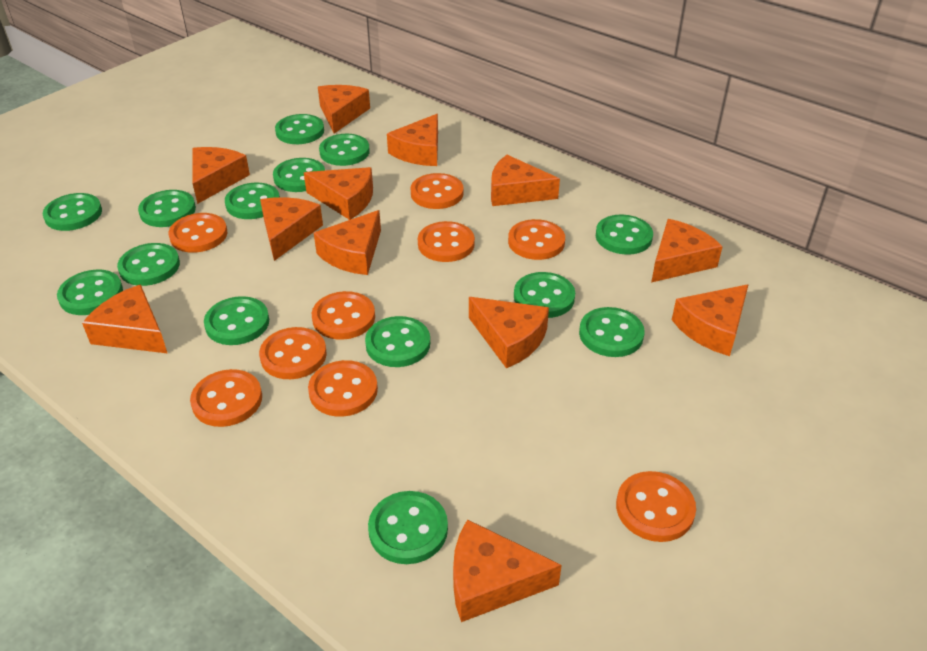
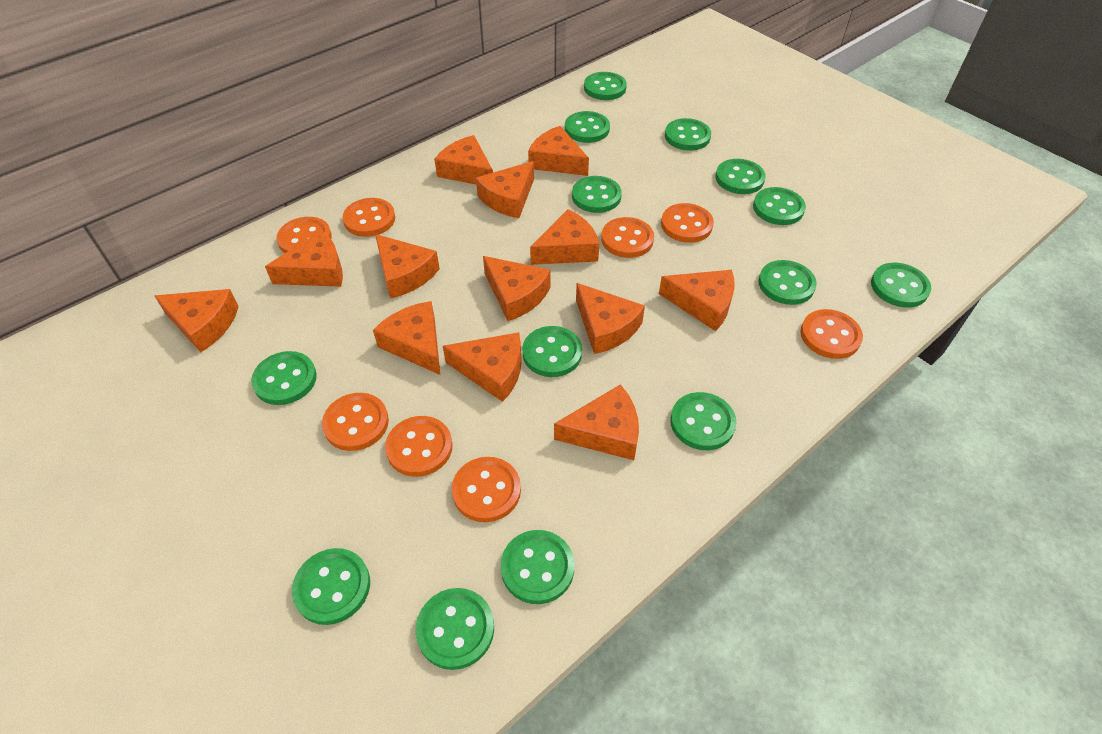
orange button: [168,213,227,253] [190,369,262,427] [259,327,327,379] [308,360,378,417] [312,291,375,340] [411,173,464,209] [418,221,475,262] [508,219,565,260] [616,471,696,542] = 9 -> [277,217,332,253] [322,393,389,451] [343,198,395,237] [385,416,453,477] [452,457,521,522] [601,217,654,258] [661,203,714,243] [800,309,863,359] = 8
orange cheese: [82,285,168,354] [193,147,250,204] [260,197,323,261] [304,167,373,220] [314,210,381,275] [318,85,370,134] [387,114,438,166] [453,519,562,622] [469,297,549,368] [491,155,560,206] [651,219,723,283] [672,284,749,356] = 12 -> [155,289,239,352] [265,230,343,287] [373,301,440,375] [375,234,440,299] [434,135,493,184] [443,332,522,402] [476,161,534,218] [483,256,551,321] [528,126,589,176] [530,209,599,265] [554,384,639,460] [576,283,645,354] [659,270,734,331] = 13

